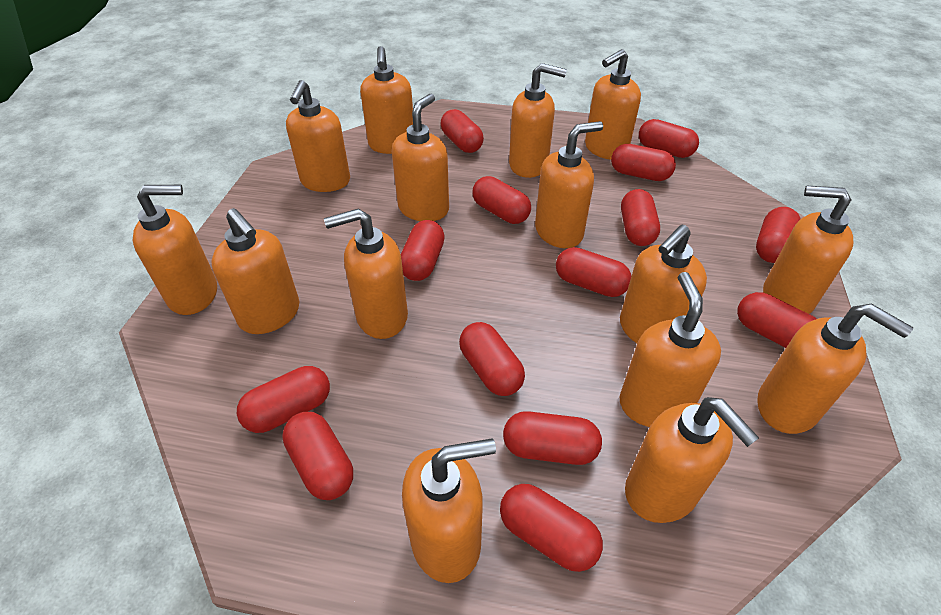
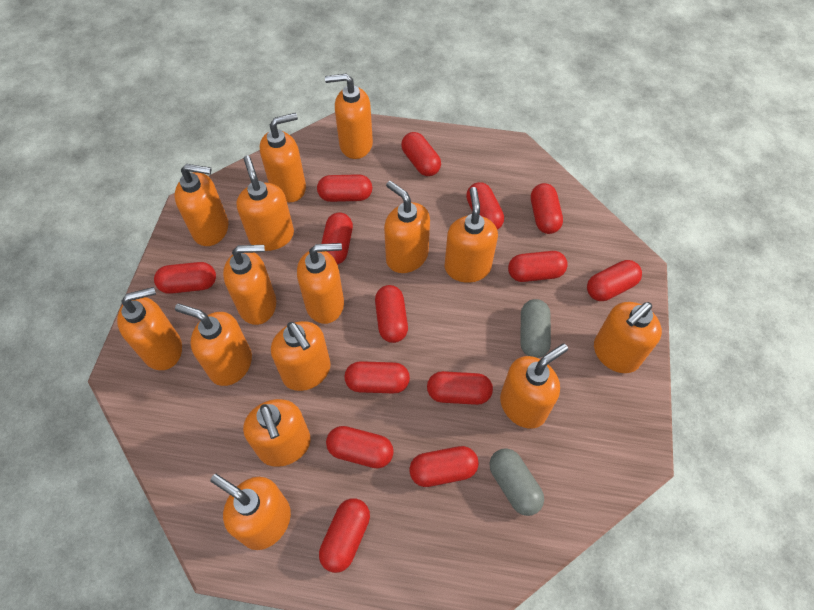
grey capsule: none = 0 -> [489,448,544,516] [520,299,551,358] = 2

